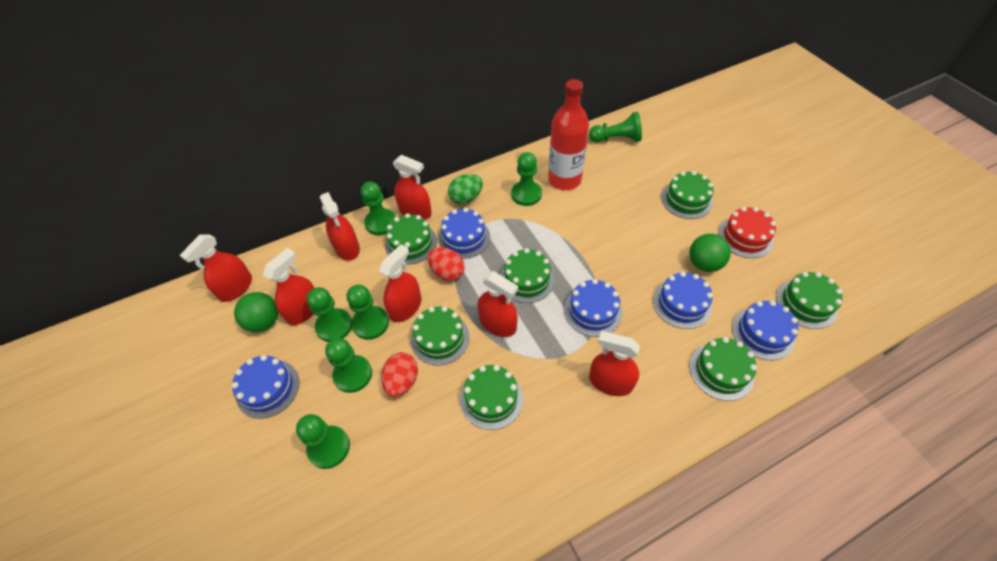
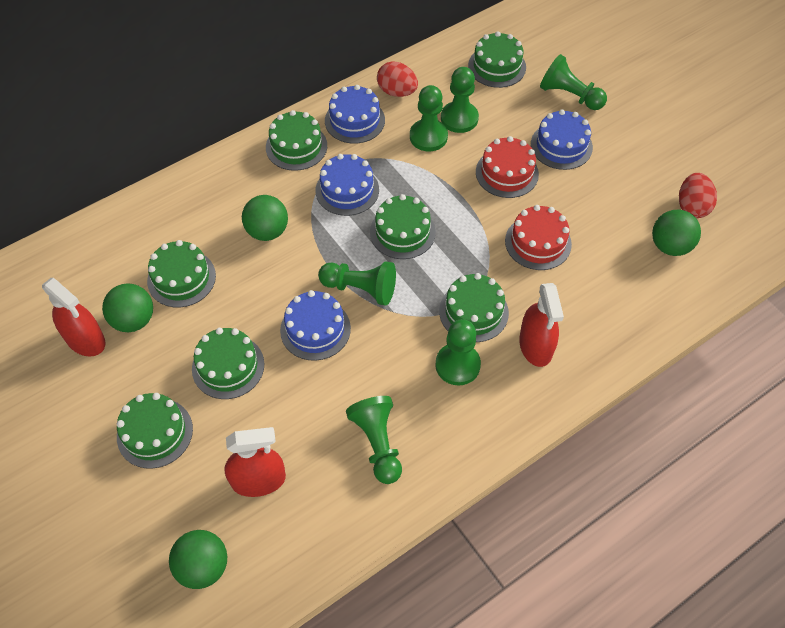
blue cake: [232,355,299,419] [438,208,490,259] [564,279,622,337] [653,272,713,329] [732,300,798,360] = 5 -> [280,290,351,361] [316,154,379,216] [325,85,385,144] [531,109,593,170] = 4
green ball: [234,292,278,333] [689,234,731,272] = 2 -> [102,283,153,332] [169,530,227,589] [242,195,288,241] [652,210,701,256] = 4
green egg: [448,174,483,204] = 1 -> none = 0
green pawn: [296,414,350,469] [307,287,352,342] [325,338,372,393] [347,285,389,340] [361,181,396,235] [511,152,542,206] [589,112,642,143] = 7 -> [318,261,396,306] [346,396,402,484] [410,85,448,151] [435,319,481,385] [441,67,479,133] [540,54,607,110] = 6
red bottle: [548,79,589,190] = 1 -> none = 0
red cake: [718,207,776,258] = 1 -> [476,136,539,198] [505,205,572,270] = 2
red spray bottle: [180,234,252,302] [263,248,314,325] [320,192,360,261] [379,244,422,322] [393,155,432,219] [477,271,518,337] [589,331,640,396] = 7 -> [42,278,106,357] [224,427,286,497] [519,283,564,367] = 3

